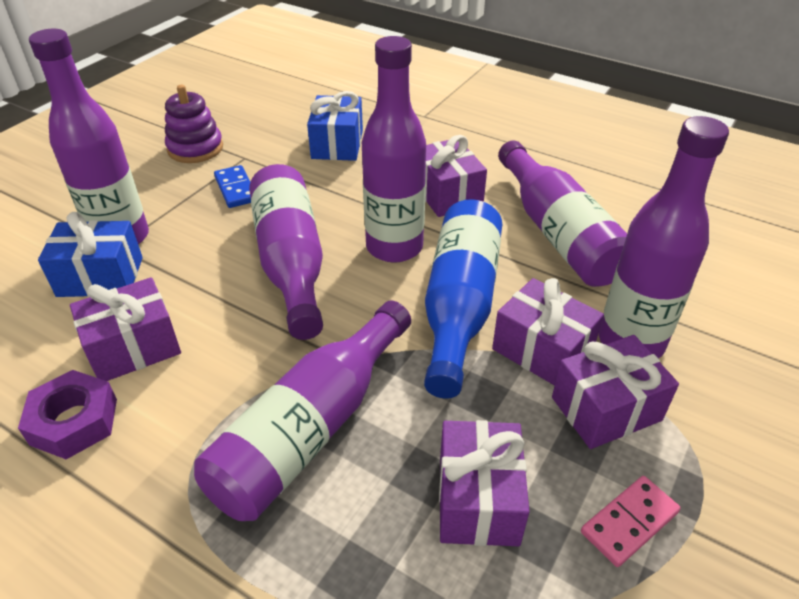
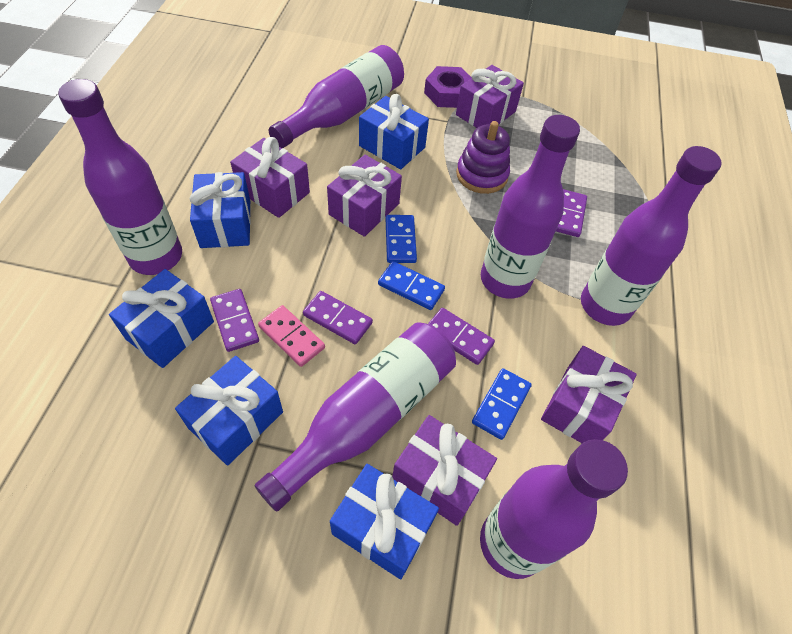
blue bottle: [424,199,503,399] = 1 -> none = 0
blue domino: [214,165,251,208] = 1 -> [378,261,445,310] [386,215,417,263] [472,368,532,440] = 3
blue gift: [38,212,143,297] [307,91,363,161] = 2 -> [109,269,214,368] [175,356,283,465] [190,172,251,248] [330,464,439,579] [359,94,429,169] = 5
purple domino: none = 0 -> [210,289,259,352] [303,291,373,344] [428,308,495,365] [556,189,587,237] = 4

